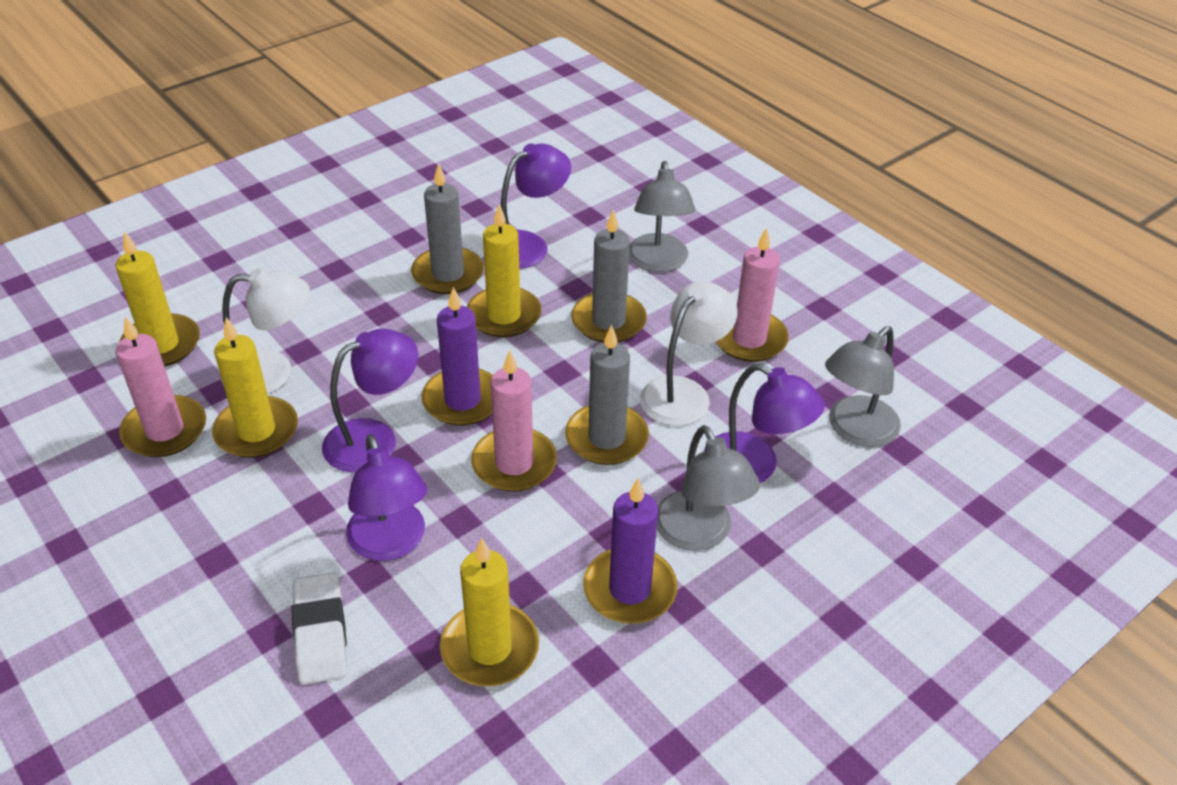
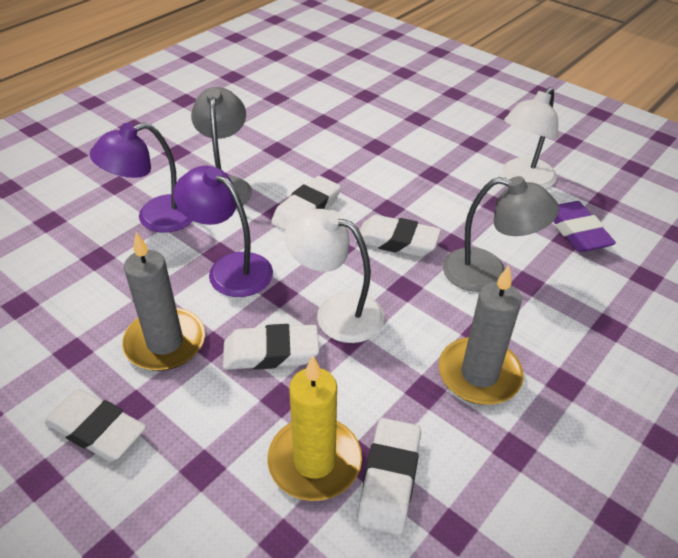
grey candle: [411,163,484,294] [565,325,649,465] [571,210,647,343] = 3 -> [122,232,205,371] [439,265,524,405] = 2
grey lamp: [629,161,695,272] [657,425,760,551] [825,327,901,447] = 3 -> [191,87,252,209] [443,176,559,292] = 2
pink candle: [115,316,206,457] [471,350,557,492] [716,228,789,362] = 3 -> none = 0
purple candle: [422,287,493,426] [583,478,678,624] = 2 -> none = 0
purple eraser: none = 0 -> [553,201,616,252] = 1
purple lamp: [322,329,418,473] [346,434,427,561] [501,143,571,269] [704,363,825,483] = 4 -> [90,122,193,233] [173,166,273,297] = 2
white eraser: [291,572,347,685] = 1 -> [44,389,146,462] [223,324,319,370] [271,176,341,231] [355,215,441,257] [357,418,421,535] = 5
yellow candle: [116,231,200,367] [212,317,298,458] [440,538,539,686] [467,204,542,337] = 4 -> [267,355,362,501] = 1

